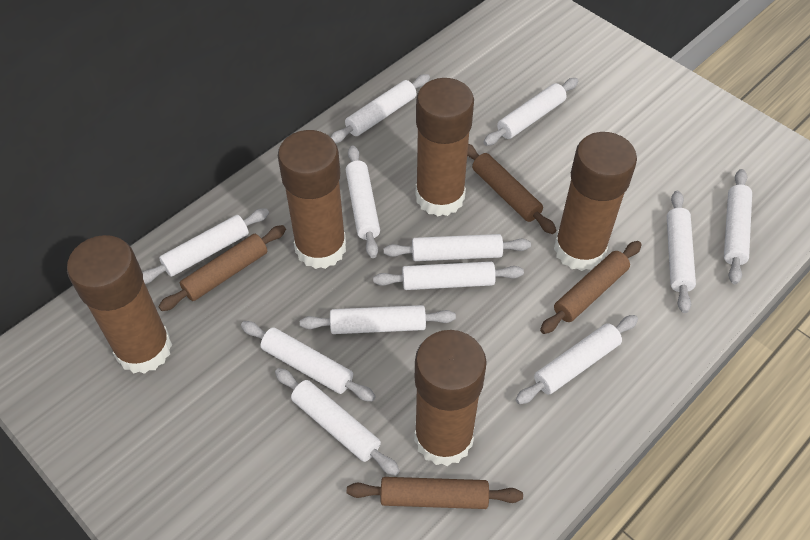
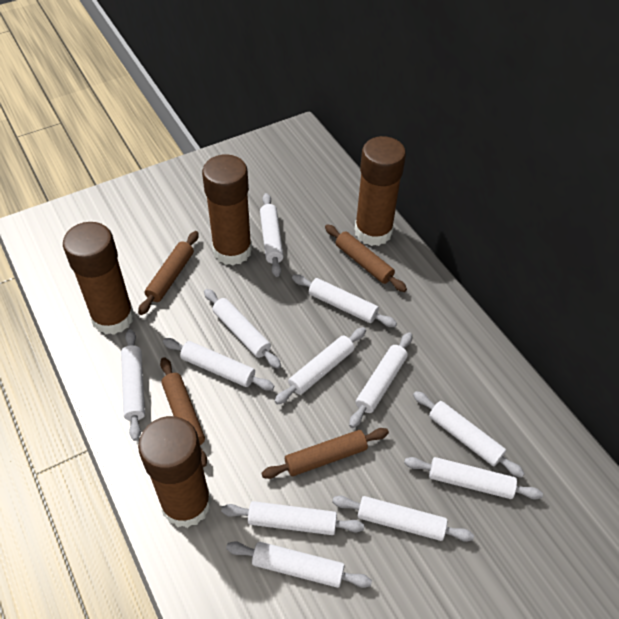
brown glue stick: [67,235,172,374] [278,130,346,269] [414,330,487,466] [416,78,474,216] [554,132,637,271] = 5 -> [63,222,134,335] [138,416,211,528] [202,154,252,265] [354,136,406,246] = 4

